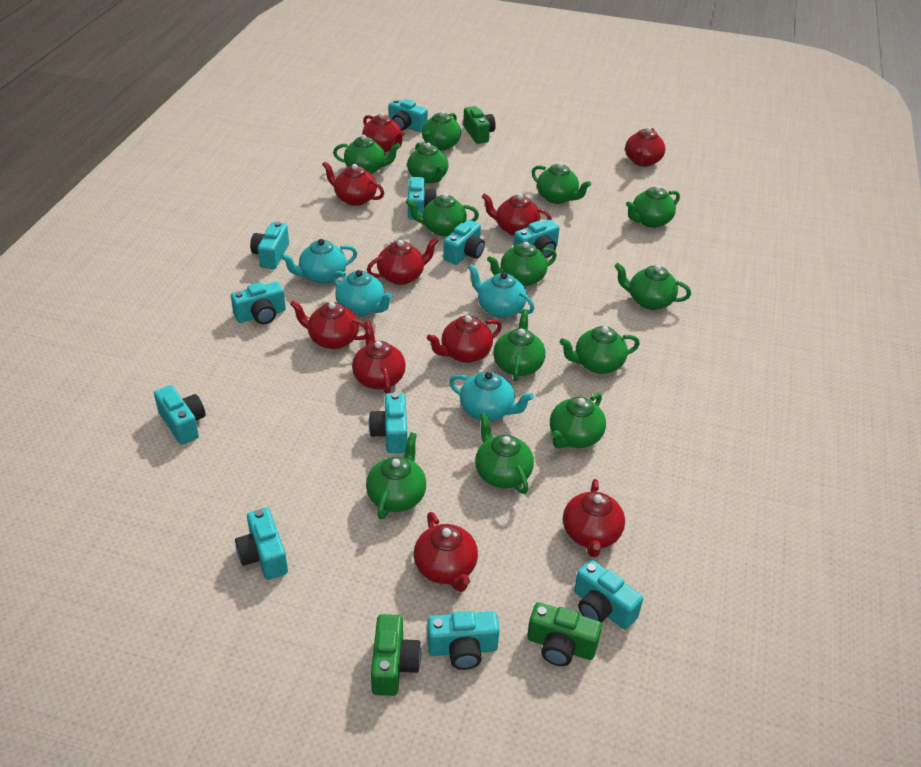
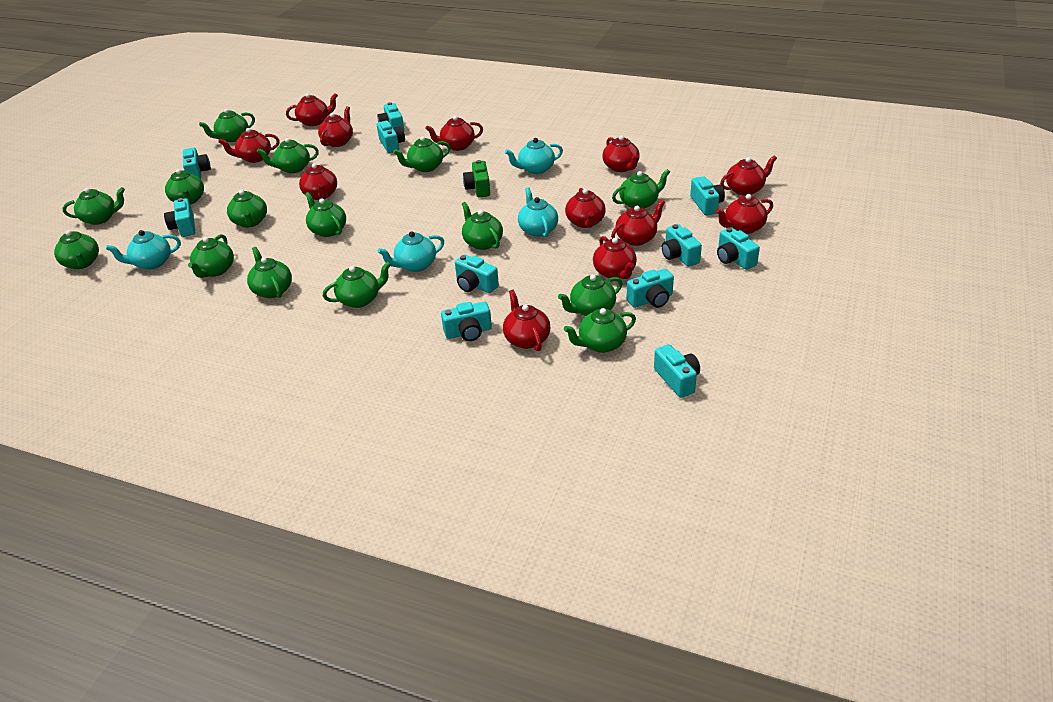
green camera: [371,614,421,696] [463,106,496,144] [527,602,602,666] = 3 -> [463,160,490,197] = 1
green teapot: [333,135,400,174] [366,432,426,519] [405,193,479,236] [407,143,449,183] [422,111,461,150] [475,413,534,494] [487,242,557,286] [493,309,546,381] [532,163,591,204] [550,393,606,449] [560,326,640,374] [614,263,691,310] [626,186,680,228] = 13 -> [54,230,99,269] [63,187,125,225] [165,169,204,205] [188,234,234,278] [199,109,255,142] [227,190,267,228] [247,247,292,298] [257,138,319,173] [305,192,346,237] [323,262,391,308] [393,136,451,172] [462,202,503,250] [558,274,623,316] [564,308,636,353] [612,169,670,209] = 15
red teapot: [290,300,366,349] [322,161,384,206] [352,321,406,394] [362,113,405,152] [367,237,438,285] [414,512,478,592] [427,315,502,363] [482,193,552,236] [563,479,625,557] [625,127,665,167] = 10 -> [218,128,280,163] [286,93,338,126] [299,163,337,200] [318,106,353,147] [425,116,483,151] [503,290,550,351] [565,188,606,228] [593,236,637,279] [602,135,639,172] [611,200,665,246] [716,194,773,234] [720,155,777,196] = 12

